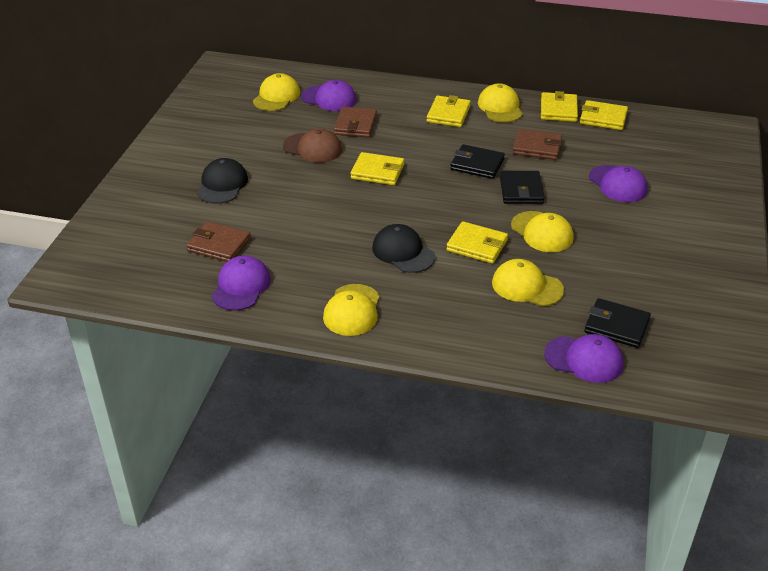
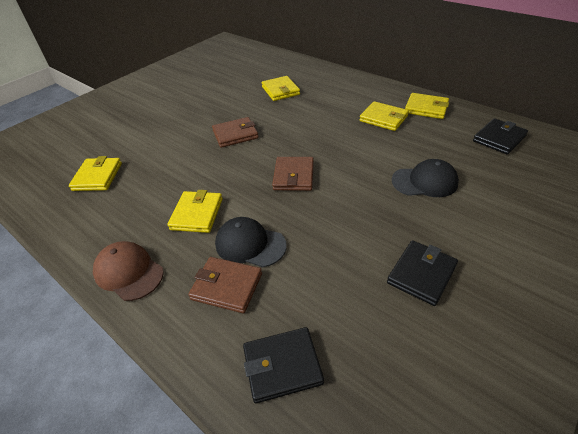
purple cap: [212,255,271,311] [301,80,357,111] [544,334,623,383] [589,165,648,202] = 4 -> none = 0
yellow cap: [253,73,300,111] [323,284,380,336] [478,83,523,122] [492,259,564,306] [511,211,574,252] = 5 -> none = 0

